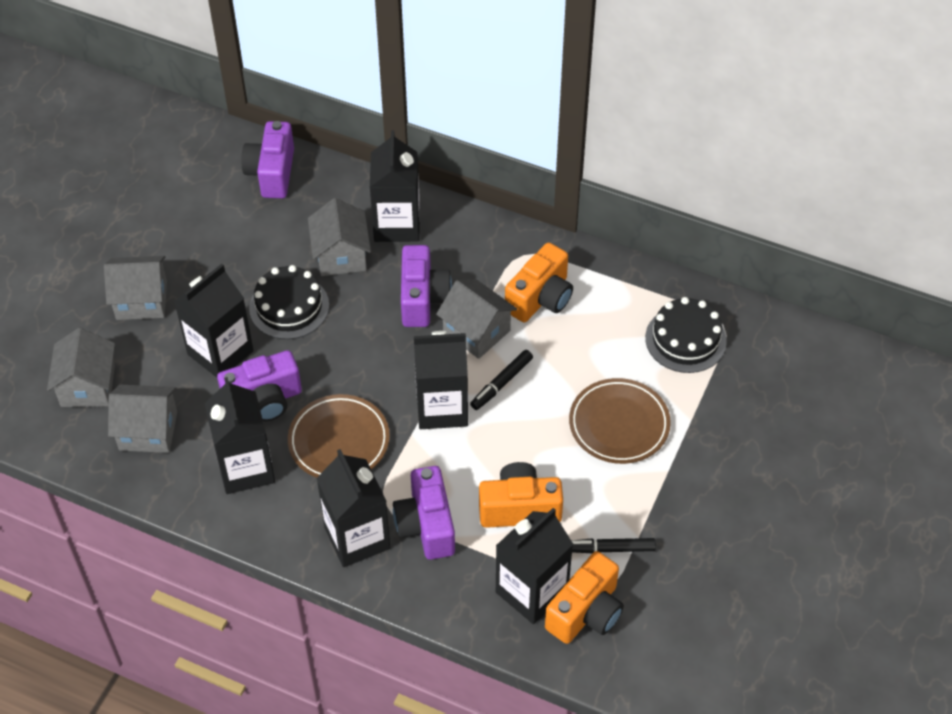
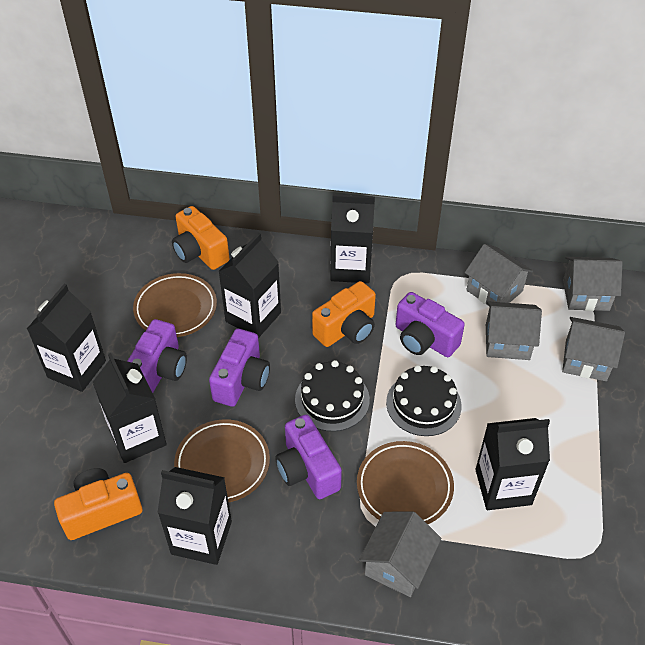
black marker: [470,350,533,410] [571,538,656,553] = 2 -> none = 0
brown plate: [288,394,390,478] [569,378,671,464] = 2 -> [133,273,217,337] [174,419,270,503] [357,441,454,524] = 3

